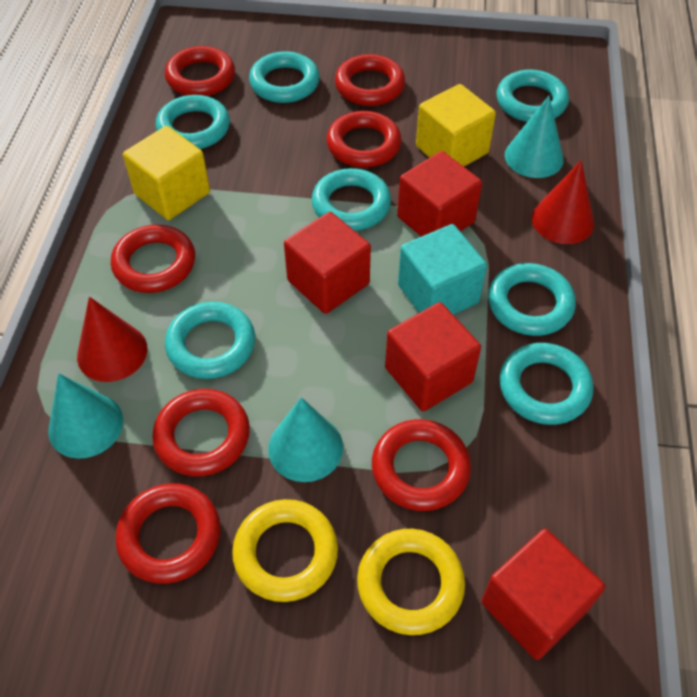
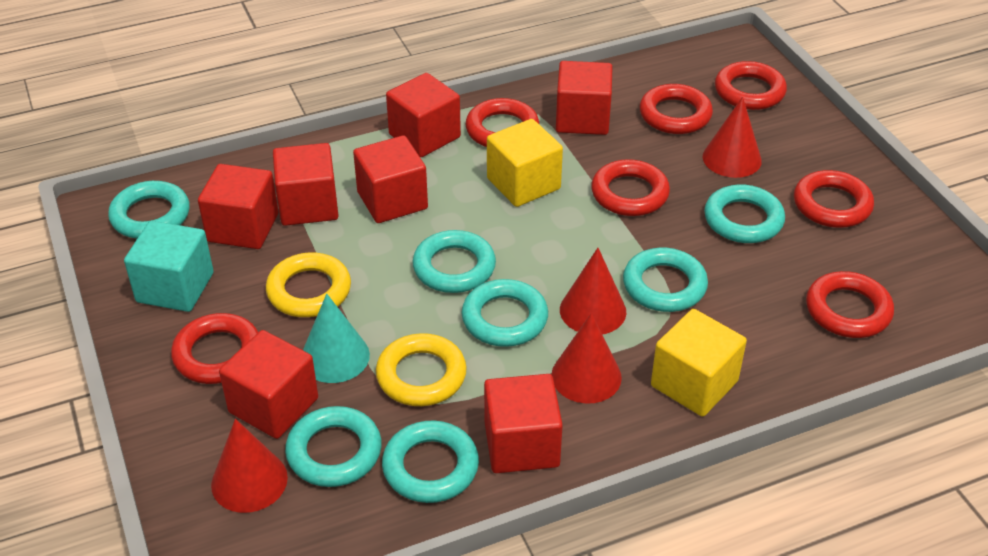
red cone: [77,297,147,382] [532,160,594,244] = 2 -> [211,419,288,513] [551,313,622,404] [560,248,626,335] [703,97,762,178] = 4
red cube: [284,212,371,314] [385,302,481,412] [397,151,482,237] [481,529,605,660] = 4 -> [198,164,278,249] [219,330,318,439] [273,143,339,226] [353,135,428,223] [386,73,461,157] [484,374,563,473] [556,61,612,135] = 7
turquoise cone: [48,373,123,459] [268,397,343,482] [505,96,564,178] = 3 -> [303,294,370,383] = 1

